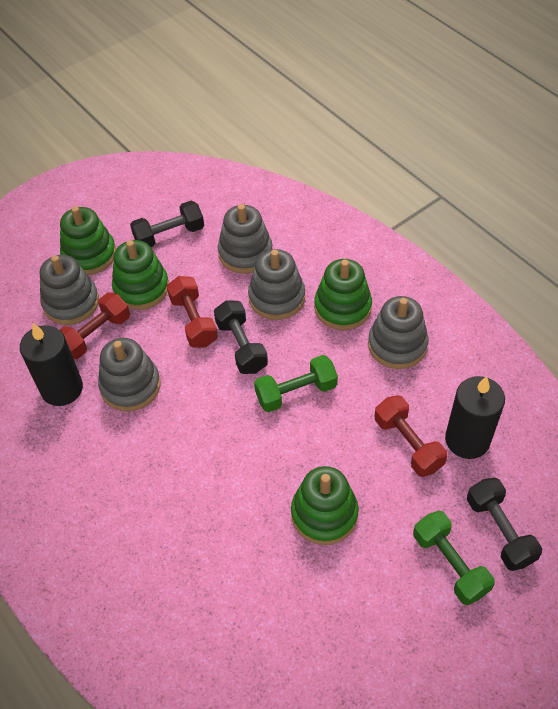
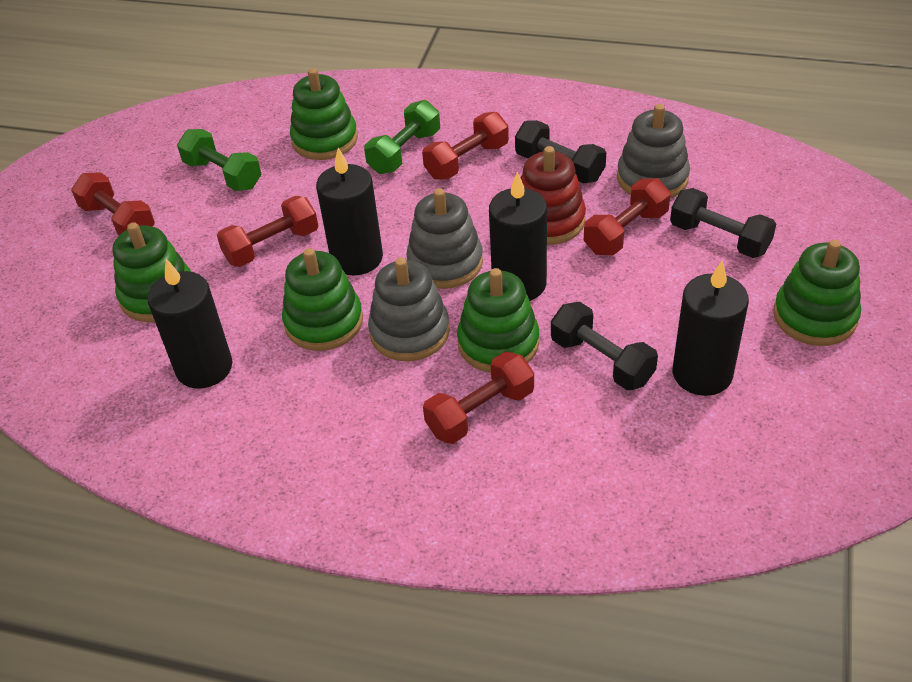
black candle: [20,323,83,406] [445,376,505,459] = 2 -> [147,259,232,389] [316,148,383,276] [489,172,547,301] [672,261,749,396] = 4
green stacking toy: [60,206,116,275] [112,240,169,310] [291,466,359,545] [314,259,372,330] = 4 -> [113,222,191,322] [282,248,363,351] [290,68,358,160] [457,268,539,373] [773,240,861,346] = 5
grey stacking toy: [40,255,99,325] [98,338,161,411] [218,204,272,274] [248,249,305,320] [368,296,428,369] = 5 -> [368,258,450,361] [406,188,483,289] [617,104,690,198] = 3
red dumbbell: [60,293,130,359] [167,276,218,348] [375,395,447,477] = 3 -> [71,172,155,235] [217,196,318,267] [422,112,509,180] [423,351,534,444] [584,178,671,255] = 5
red stacking toy: none = 0 -> [521,146,586,245] = 1

